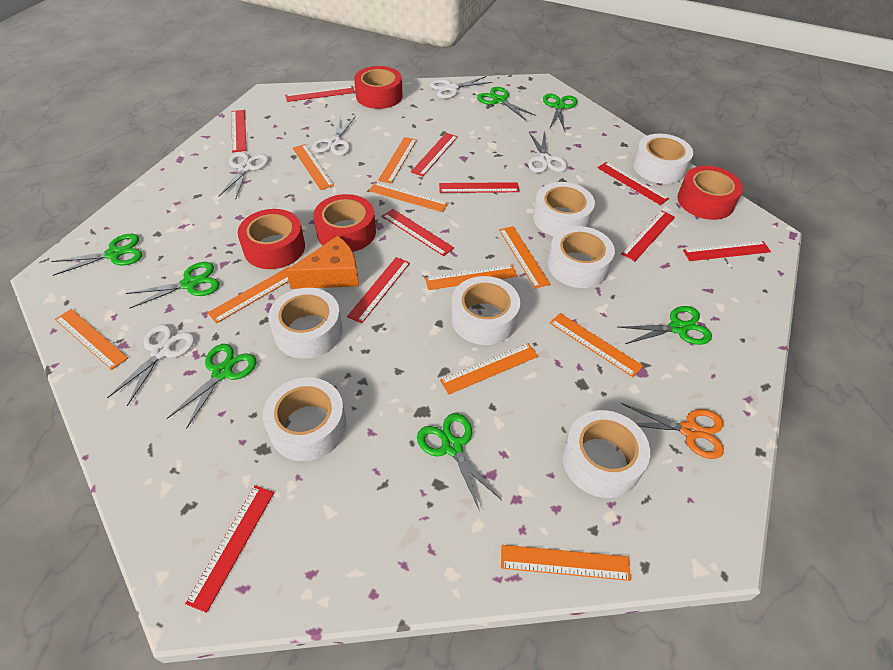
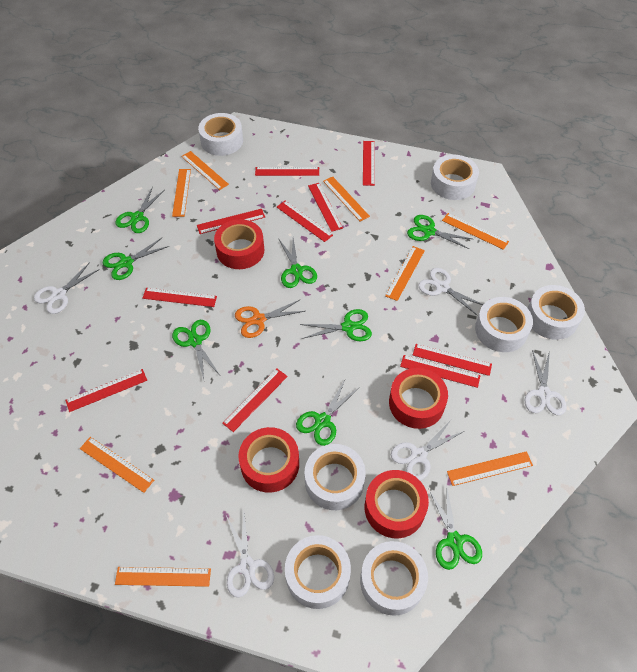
green scissors: [51,234,142,276] [126,262,220,309] [167,344,256,429] [417,413,502,511] [477,87,536,120] [543,94,577,131] [618,306,712,345] = 7 -> [103,238,169,280] [115,186,165,233] [172,320,220,379] [279,238,317,288] [296,380,360,446] [300,309,372,341] [407,215,472,249] [428,484,482,570] = 8
orange cheese: [286,236,359,289] = 1 -> none = 0
orange ruler: [55,309,128,370] [208,267,290,323] [293,144,334,190] [369,182,448,212] [378,137,417,184] [425,265,517,290] [440,343,538,394] [499,226,550,289] [501,545,631,581] [550,313,643,377] = 10 -> [80,437,154,493] [115,567,211,587] [172,169,191,217] [181,151,229,190] [323,177,370,221] [385,246,425,301] [442,213,509,250] [447,451,533,486] = 8

